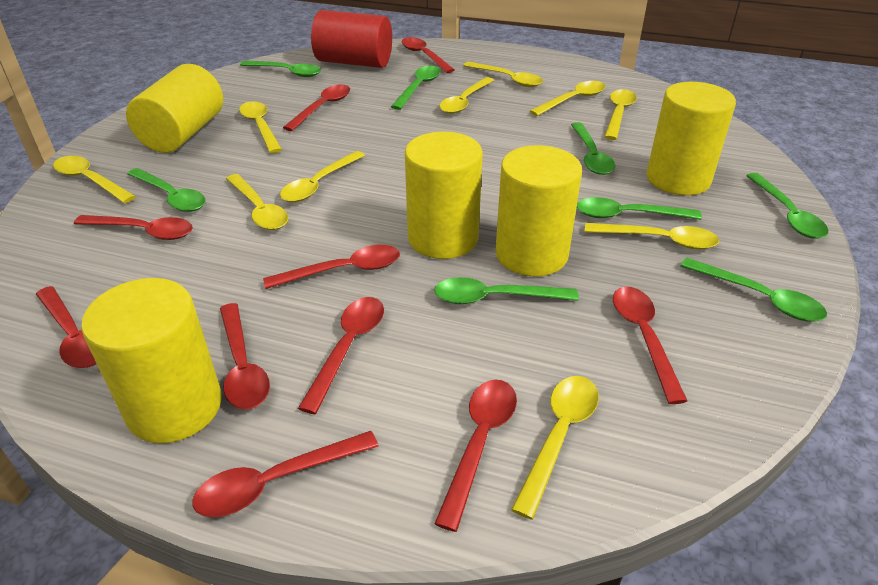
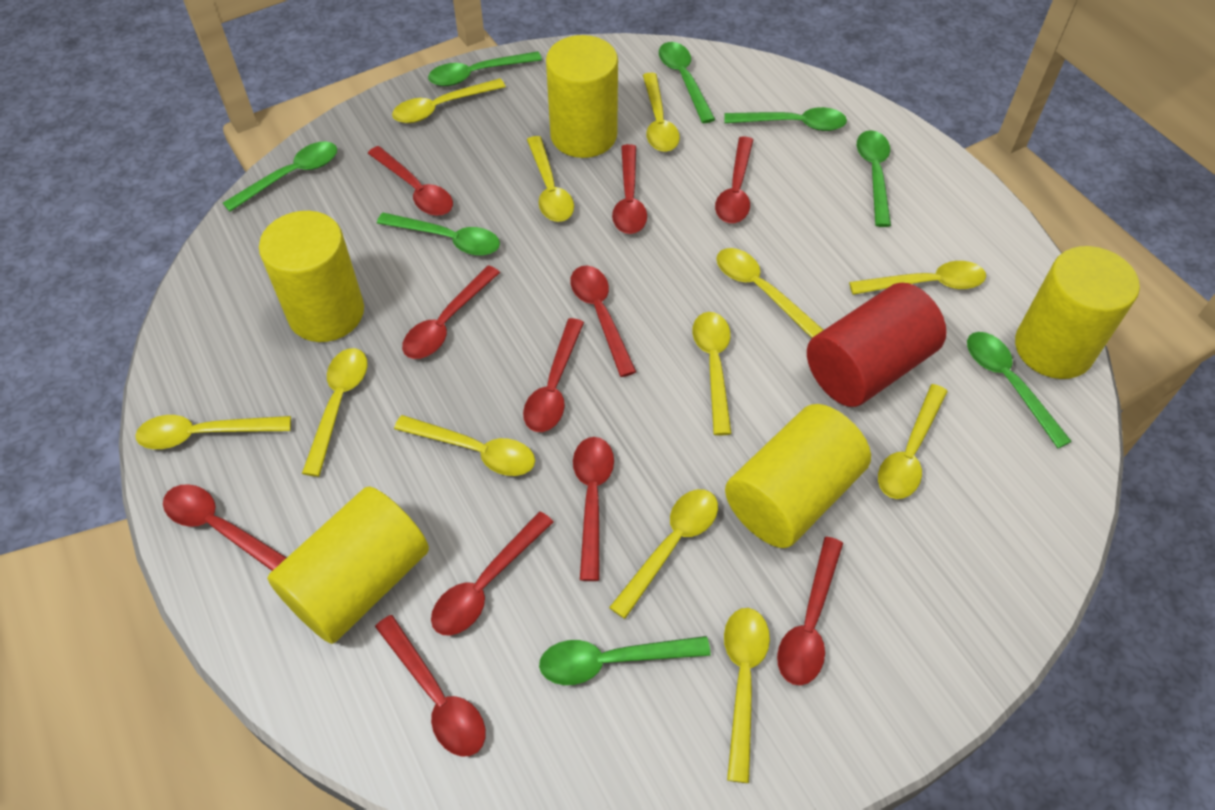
red spoon: [36,286,96,368] [74,215,193,240] [192,431,379,517] [220,303,270,409] [263,245,400,289] [283,84,350,131] [298,297,384,414] [402,37,455,73] [434,380,517,532] [613,287,687,404] = 10 -> [163,484,287,571] [368,146,453,216] [375,615,486,757] [402,265,500,359] [431,511,553,636] [523,318,584,432] [570,266,636,377] [573,437,614,581] [612,144,647,234] [715,136,753,223] [777,537,843,685] = 11
yellow spoon: [53,156,136,203] [226,174,288,230] [239,101,282,153] [280,151,365,202] [439,77,494,114] [463,62,543,87] [511,376,599,520] [530,81,606,116] [585,223,719,249] [604,89,637,140] = 10 -> [135,415,291,449] [302,348,368,477] [392,78,506,123] [394,415,535,476] [527,136,574,222] [609,489,718,619] [643,73,680,152] [692,312,732,435] [716,248,823,338] [724,608,770,783] [849,261,986,295] [878,384,948,499] = 12

